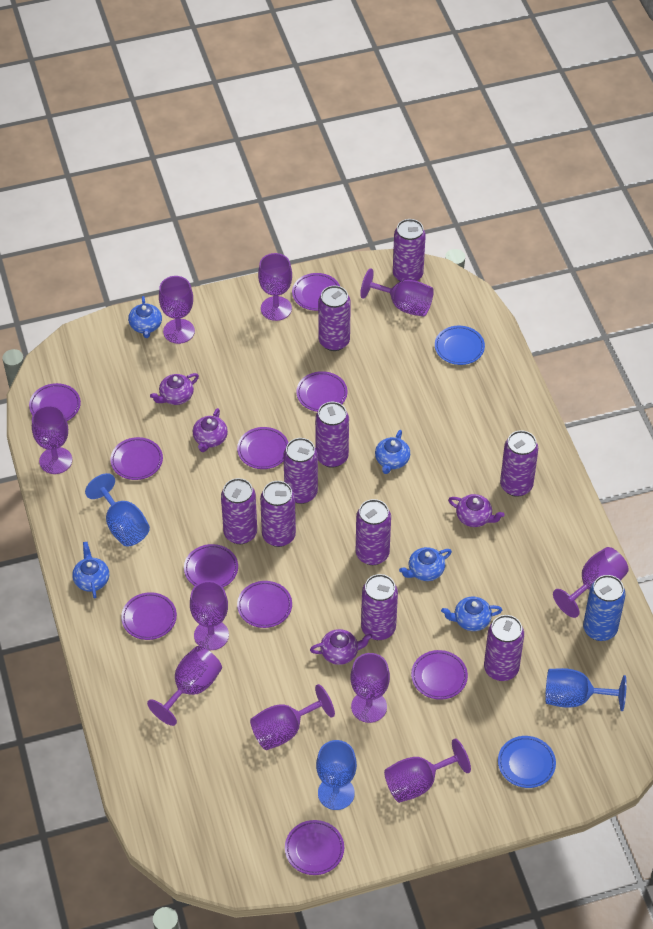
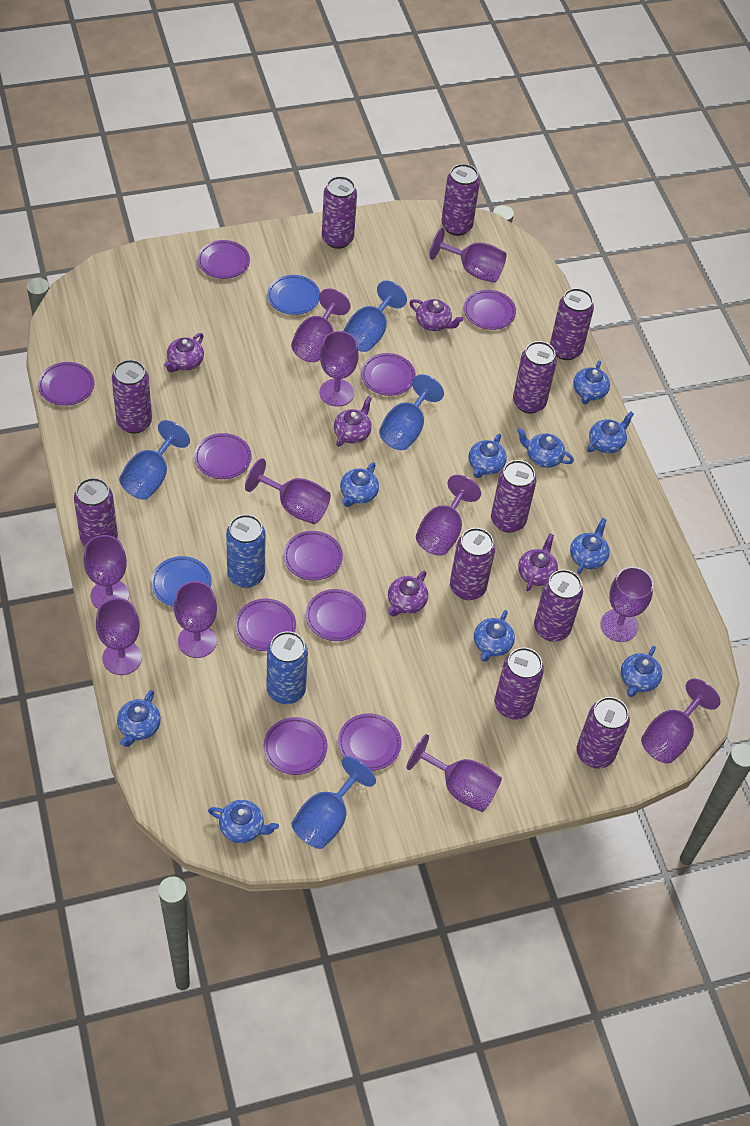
blue can: [583,575,626,641] = 1 -> [226,514,265,588] [267,631,308,704] = 2
blue goblet: [85,473,150,546] [316,740,357,810] [545,668,627,711] = 3 -> [119,420,190,500] [291,756,376,849] [344,281,407,352] [379,374,444,450] = 4
blue teapot: [72,542,109,599] [128,296,162,338] [375,430,410,474] [399,547,452,581] [441,597,502,631] = 5 -> [117,690,161,747] [208,800,279,843] [340,462,379,507] [469,434,507,478] [474,610,515,662] [517,428,574,468] [570,518,610,574] [573,361,610,404] [587,411,634,453] [621,646,662,697] = 10
purple can: [221,478,257,544] [260,481,296,547] [283,438,318,504] [315,402,349,468] [318,286,351,351] [356,499,391,565] [361,574,398,640] [393,219,426,281] [484,615,524,681] [500,430,538,497] = 10 -> [74,478,118,546] [112,360,152,434] [322,176,357,249] [441,164,480,236] [450,528,495,600] [491,460,537,533] [495,647,544,719] [513,341,557,414] [534,570,583,642] [550,288,594,360] [577,697,630,769] = 11
purple goblet: [32,405,72,474] [147,646,222,726] [159,276,195,344] [190,581,229,650] [250,684,335,750] [258,253,292,321] [350,653,390,723] [360,268,434,317] [384,739,471,803] [553,547,629,618] = 10 -> [84,535,129,609] [96,598,142,675] [174,581,217,658] [245,458,331,524] [291,288,351,362] [320,331,358,407] [406,734,502,812] [416,475,481,556] [430,228,507,283] [600,567,654,642] [641,679,720,763] = 11
purple teapot: [150,373,199,405] [193,408,228,452] [310,629,372,665] [448,494,505,527] = 4 -> [164,333,204,372] [334,396,372,447] [388,571,428,616] [409,299,463,331] [518,534,558,592] = 5

